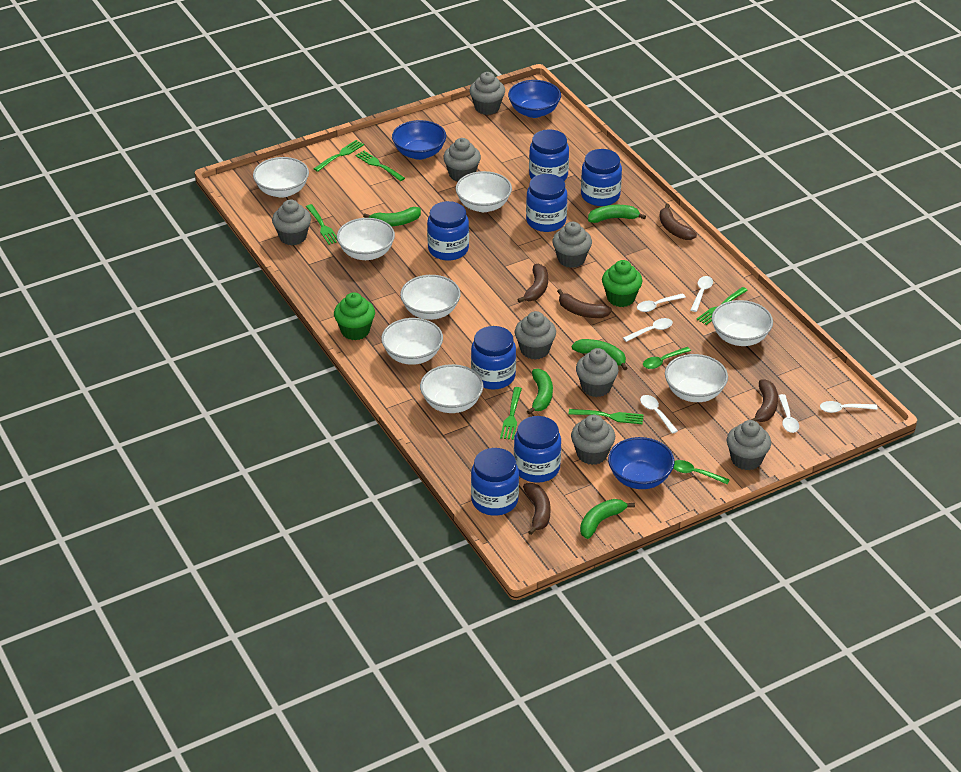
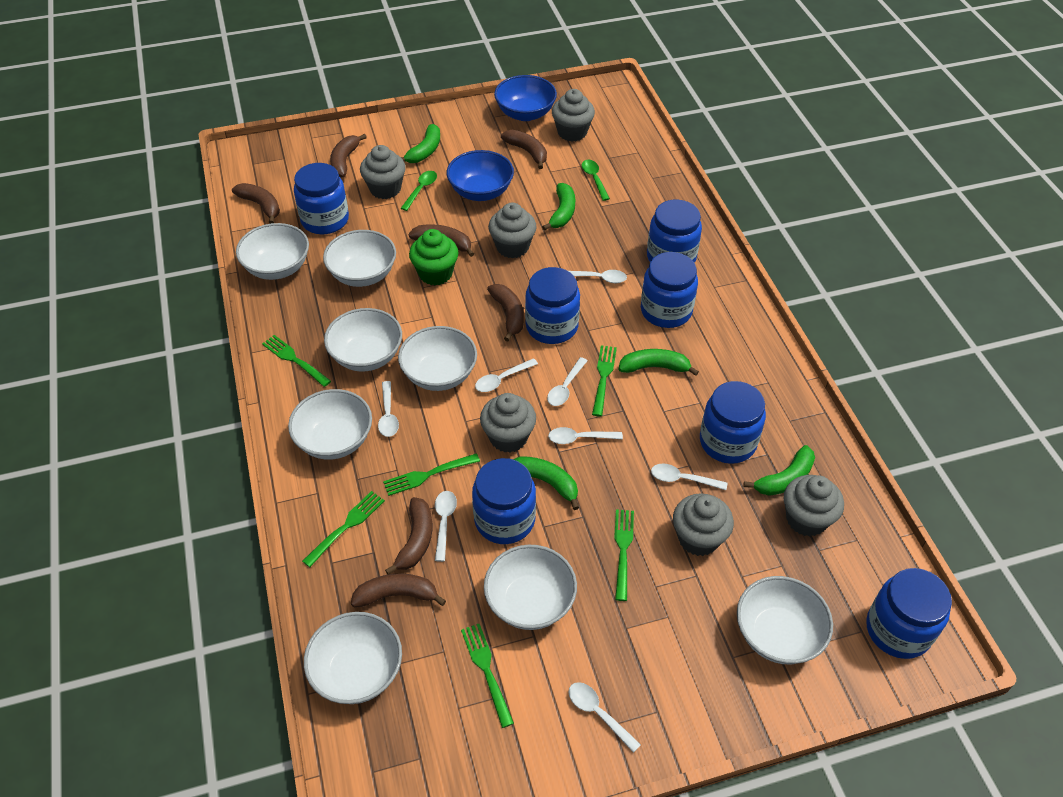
blue bowl: [392,120,446,160] [508,80,561,118] [608,437,674,489] = 3 -> [447,150,514,201] [494,75,557,121] = 2
brown banana: [517,264,548,303] [523,483,551,535] [557,289,612,318] [659,204,697,240] [751,379,778,422] = 5 -> [232,183,280,224] [330,134,367,178] [351,574,446,607] [385,497,432,575] [408,224,474,257] [487,284,524,342] [501,130,547,169] = 7
green cupcake: [334,292,375,340] [602,260,642,307] = 2 -> [409,229,458,285] = 1
grey cupcake: [272,200,311,246] [443,138,481,181] [469,72,505,115] [515,311,556,360] [552,222,592,268] [571,415,615,465] [576,348,619,397] [727,420,771,470] = 8 -> [360,145,406,199] [480,393,536,453] [488,203,537,258] [552,89,595,141] [673,493,734,556] [784,475,844,536] = 6
white spoon: [623,318,673,342] [637,293,686,312] [640,395,678,434] [691,276,713,312] [778,394,799,433] [820,401,878,413] = 6 -> [378,381,399,437] [435,491,457,562] [475,358,538,392] [547,357,588,406] [548,427,623,444] [568,682,641,753] [569,270,627,283] [651,464,727,490] = 8

